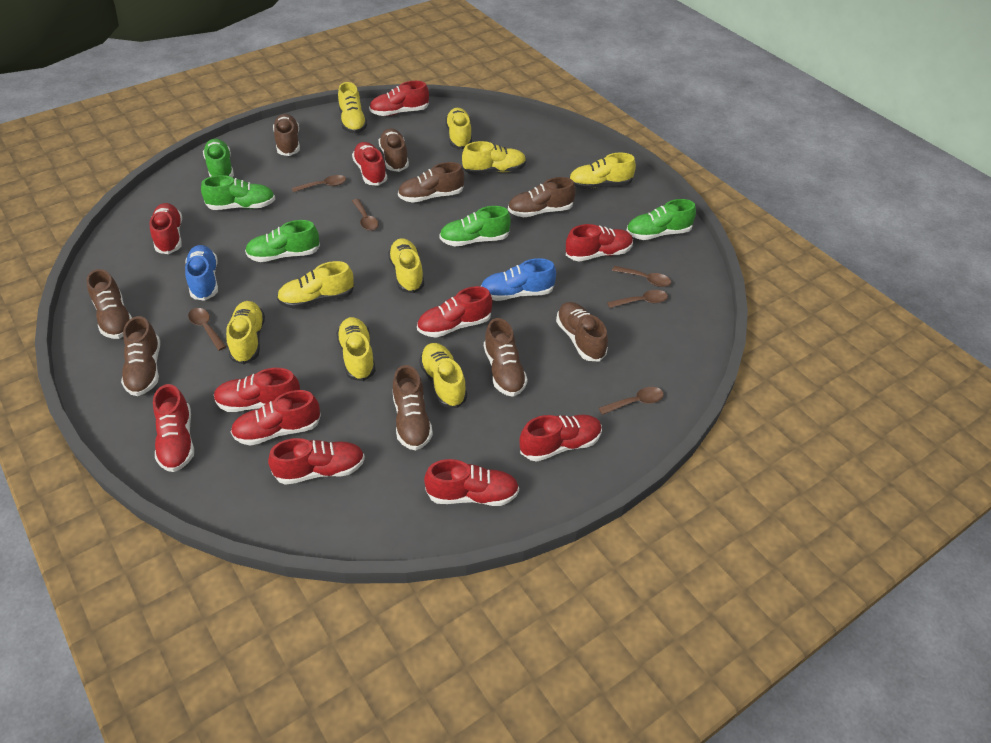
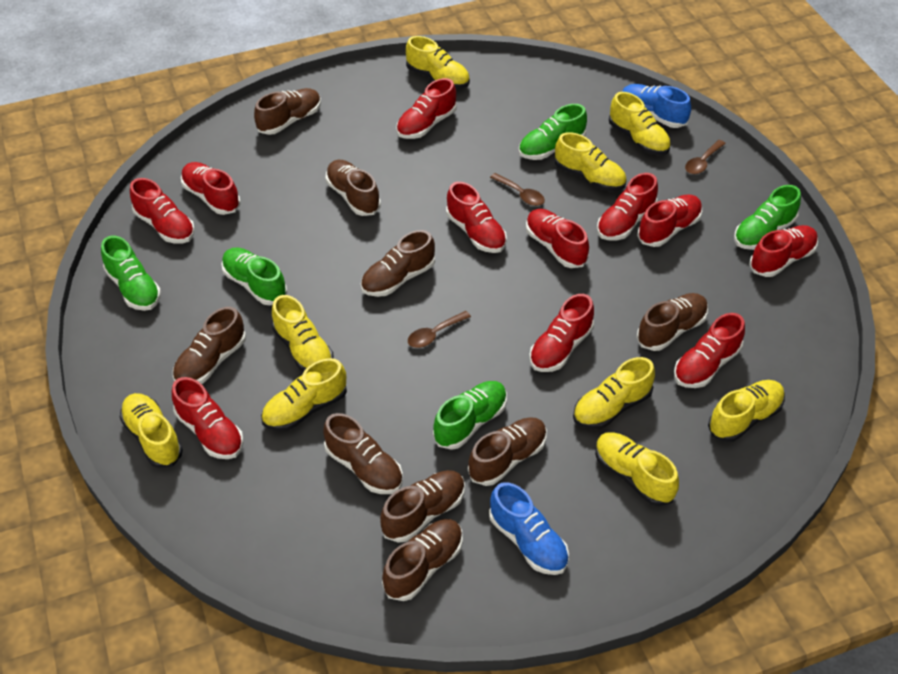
brown spoon: [188,308,227,351] [292,175,346,192] [352,199,378,231] [599,387,664,415] [607,290,668,308] [612,266,671,287] = 6 -> [408,311,471,348] [490,173,545,206] [685,140,726,174] = 3

